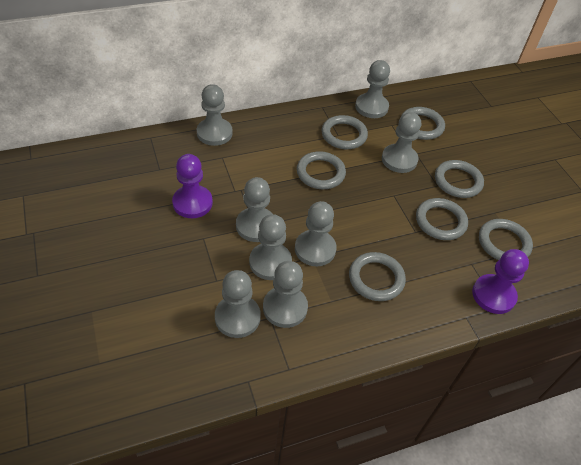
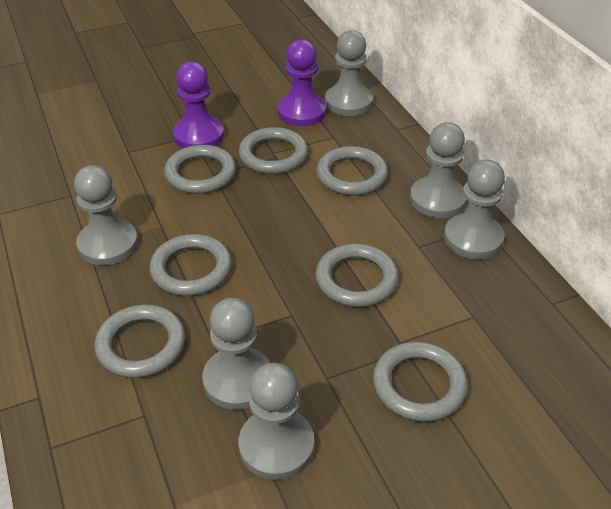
grey pawn: [197,84,233,146] [215,270,261,338] [236,177,273,242] [249,214,292,280] [263,261,308,328] [295,201,337,266] [355,60,390,118] [382,112,421,173] = 8 -> [74,165,138,265] [202,298,270,410] [239,363,314,480] [325,30,373,116] [410,122,466,218] [444,160,505,259] = 6

